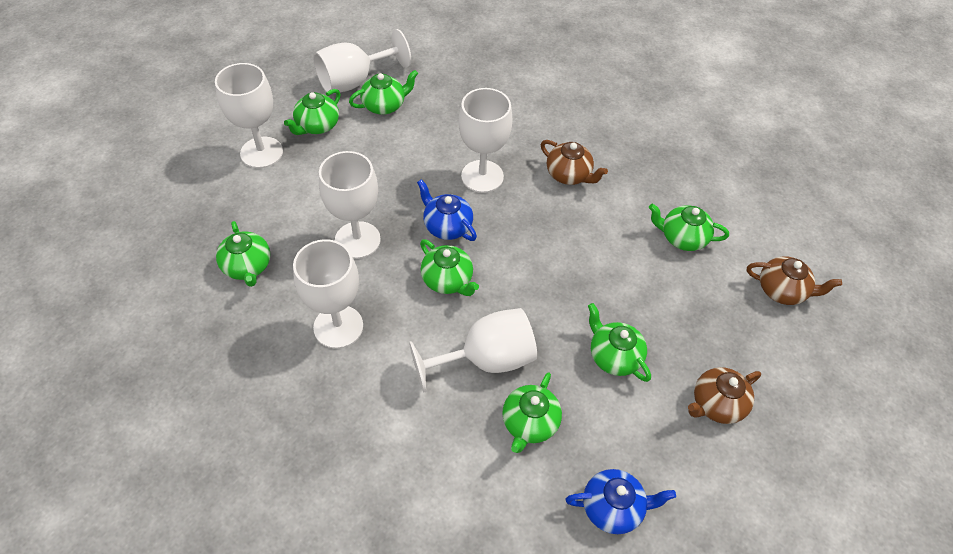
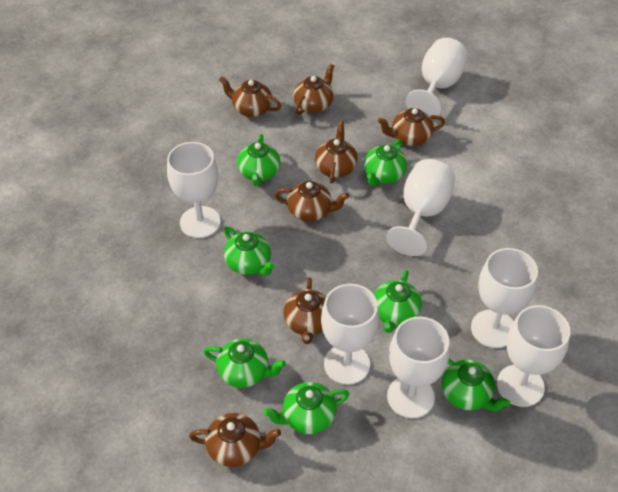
blue teapot: [417,179,477,241] [565,469,676,534] = 2 -> none = 0
brown teapot: [541,140,608,185] [688,367,761,424] [747,256,842,305] = 3 -> [189,413,281,467] [219,76,281,117] [275,181,349,222] [283,277,326,344] [293,64,334,115] [315,121,358,184] [378,108,445,146] = 7
white goblet: [215,63,283,168] [293,239,363,349] [313,29,411,94] [319,151,381,259] [409,308,537,392] [458,88,513,193] = 6 -> [167,142,221,238] [321,284,379,385] [386,159,455,256] [387,317,450,418] [406,38,468,117] [471,248,538,348] [497,305,570,407] = 7

